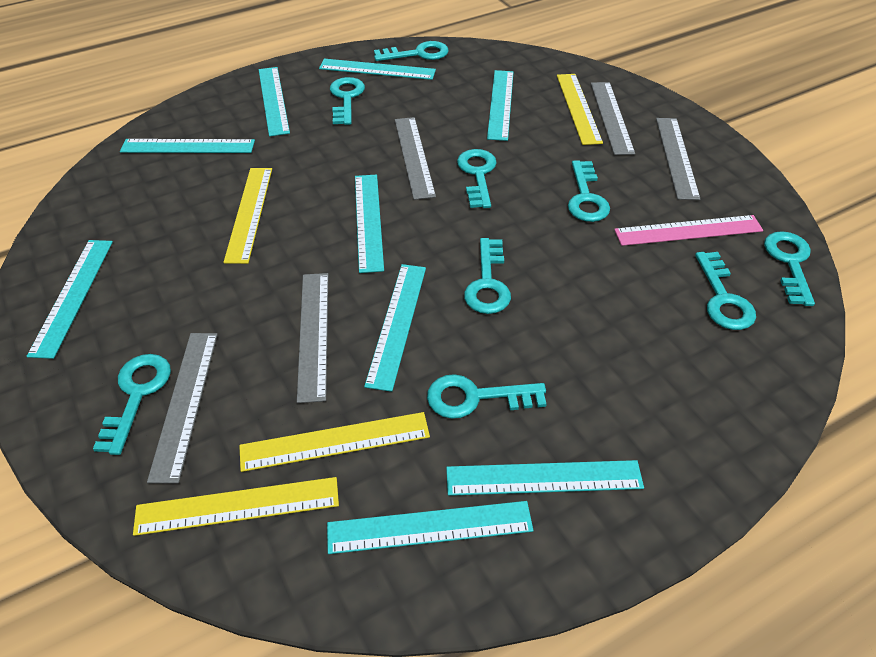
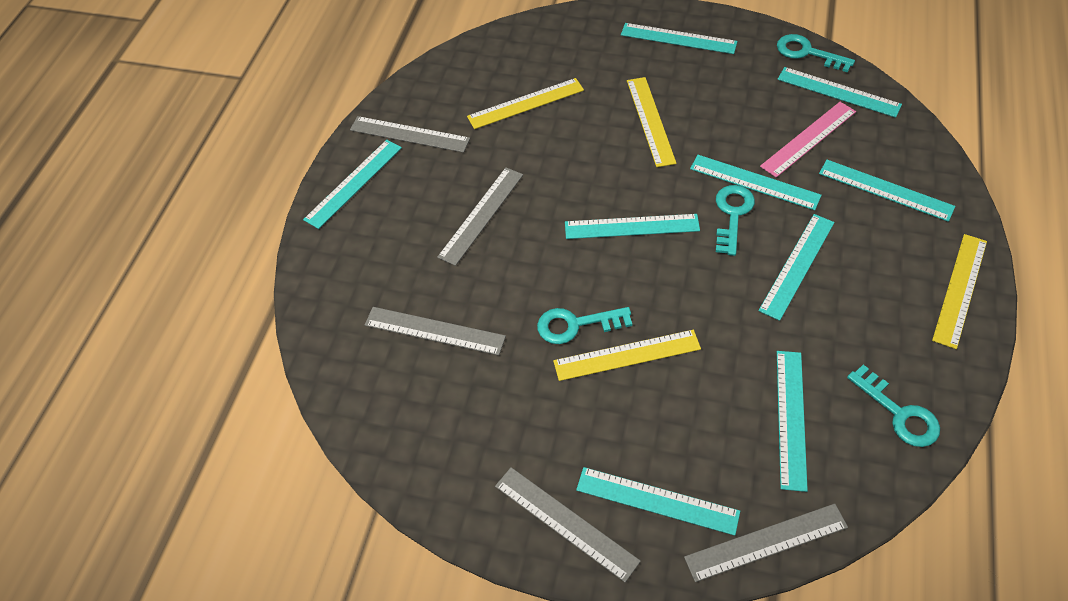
turquoise key: [93,354,171,455] [330,77,365,125] [374,41,449,61] [427,374,547,419] [457,149,497,208] [464,238,511,314] [568,160,610,222] [695,252,756,330] [764,231,815,306] = 9 -> [537,307,632,344] [716,185,755,256] [777,34,855,73] [847,364,940,447] = 4

